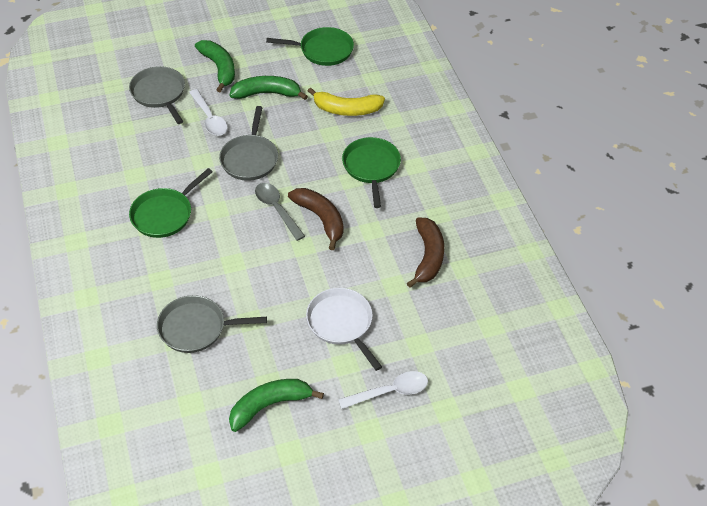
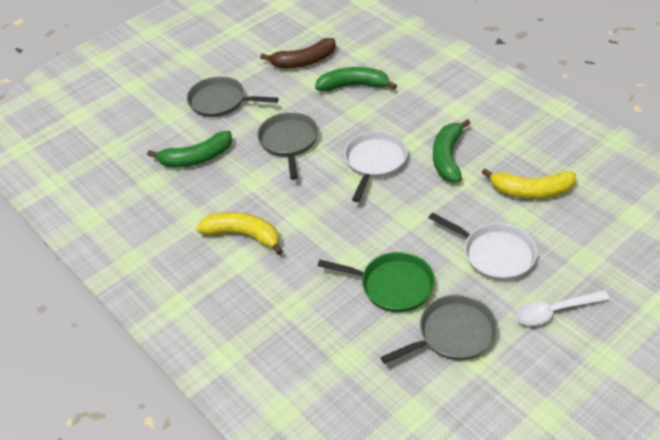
brown banana: [288,188,344,250] [407,217,444,288] = 2 -> [260,38,336,68] = 1
green pan: [129,168,213,238] [266,27,354,66] [342,137,401,208] = 3 -> [318,252,435,312] = 1
grey spoon: [255,183,305,241] = 1 -> none = 0
white pan: [306,288,382,371] = 1 -> [344,131,408,202] [429,212,537,281] = 2
white spoon: [189,89,227,136] [338,371,428,409] = 2 -> [515,290,610,326] = 1
yellow banana: [308,88,385,116] = 1 -> [196,212,283,255] [482,168,576,199] = 2

